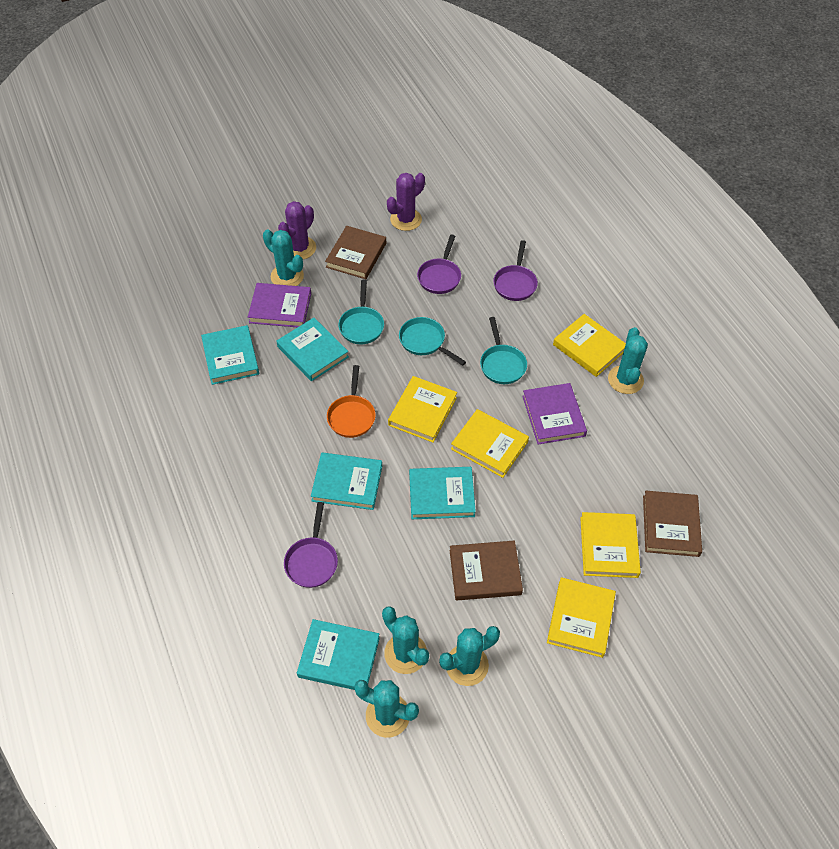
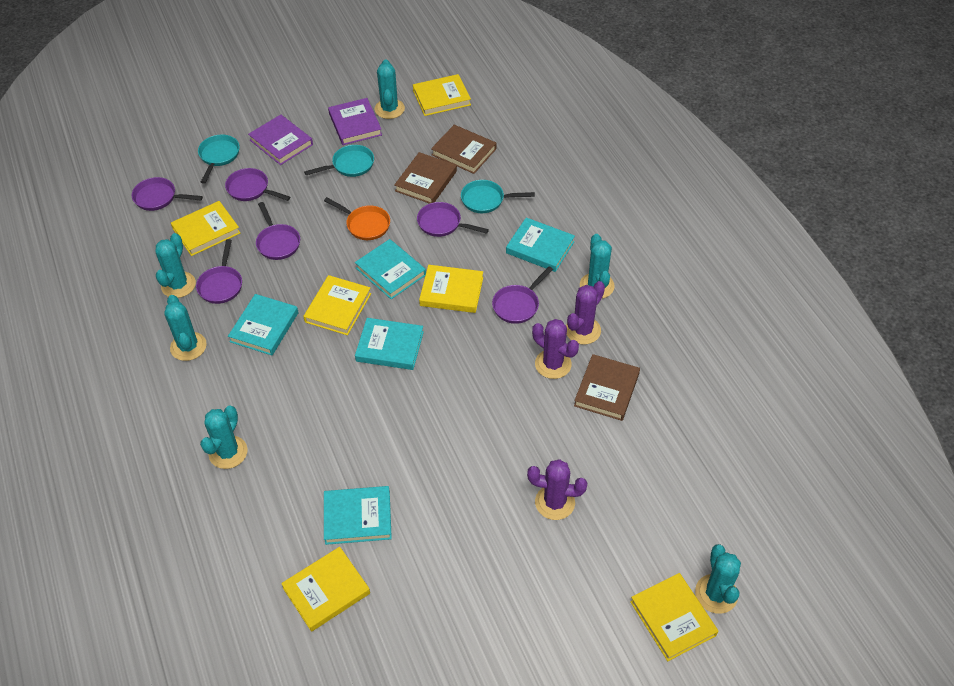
purple cactus: [278,201,316,259] [387,173,425,231] = 2 -> [527,459,587,520] [532,319,579,379] [566,281,605,344] = 3
purple pan: [284,502,338,588] [417,234,461,294] [493,240,538,301] = 3 -> [132,177,203,211] [196,239,242,304] [225,168,290,201] [256,202,300,260] [417,202,489,237] [492,266,553,324] = 6
turquoise cactus: [263,229,304,286] [354,680,419,738] [382,606,429,674] [439,626,500,686] [608,327,648,394] = 5 -> [156,233,196,298] [164,295,207,361] [200,405,248,469] [375,59,405,119] [580,234,615,299] [695,544,741,614] = 6
yellow book: [388,376,457,443] [451,409,529,478] [547,577,616,658] [553,314,626,377] [580,512,641,578] = 5 -> [171,201,240,256] [281,547,370,632] [303,275,371,335] [413,74,471,116] [419,265,483,313] [630,573,718,661] = 6

